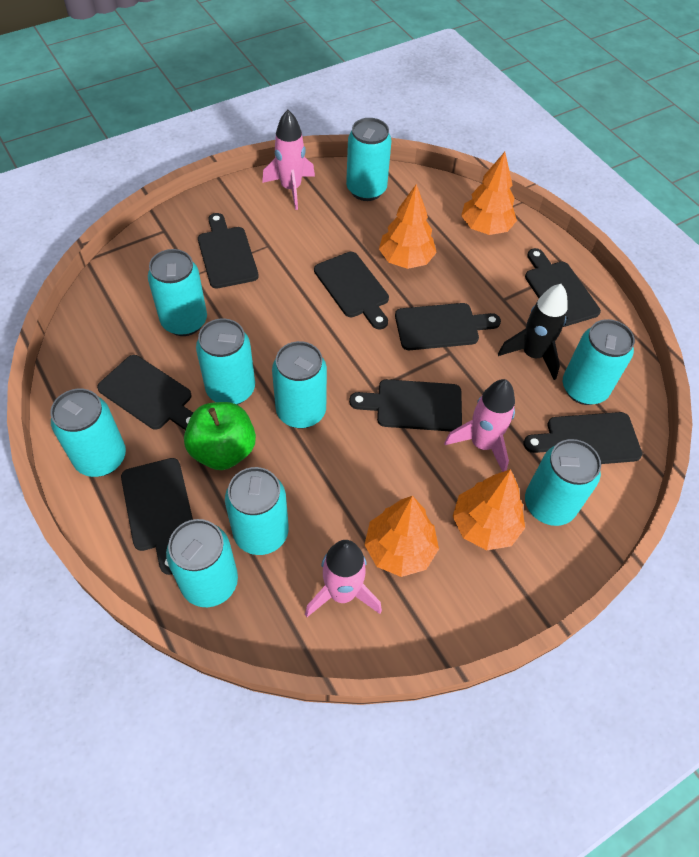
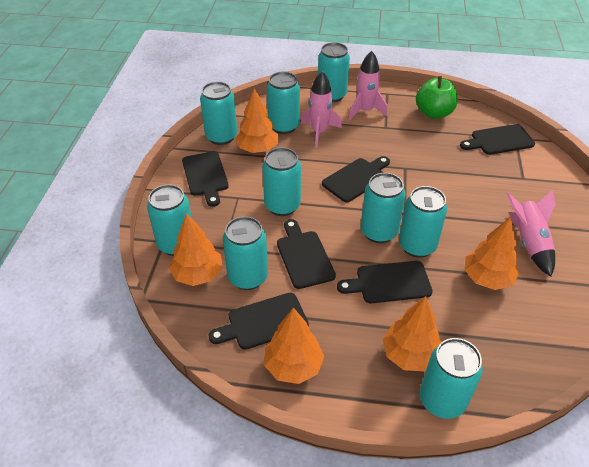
black cutting board: [97,355,193,430] [121,458,193,575] [198,213,259,288] [314,252,389,329] [349,379,462,432] [395,303,501,350] [524,412,642,464] [525,248,601,327] = 8 -> [182,151,229,207] [209,293,309,350] [277,219,336,289] [322,156,390,202] [337,261,433,303] [460,124,535,155] = 6
black rocket: [498,284,568,380] = 1 -> none = 0
orange tree: [365,496,439,577] [379,184,437,269] [453,469,525,550] [461,152,517,235] = 4 -> [169,213,223,286] [236,88,278,153] [264,307,324,384] [382,296,442,371] [464,217,519,290] = 5

